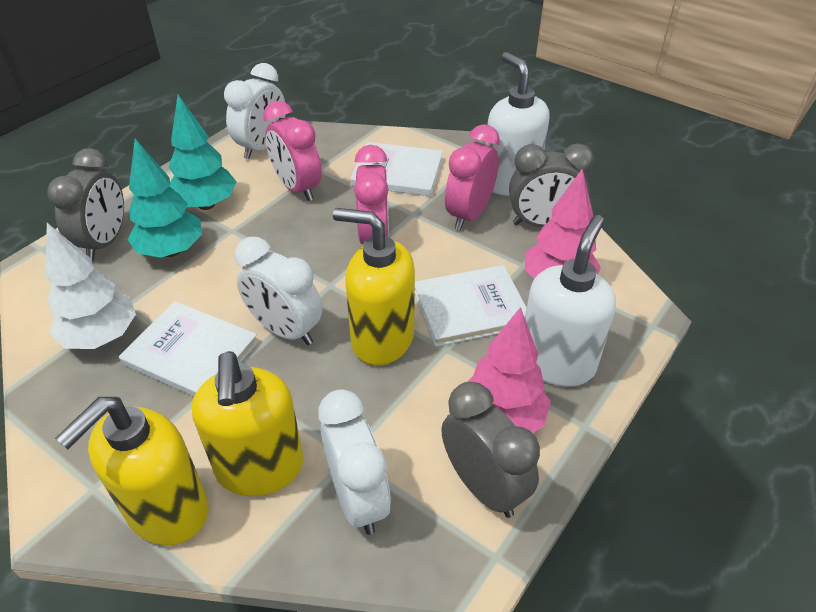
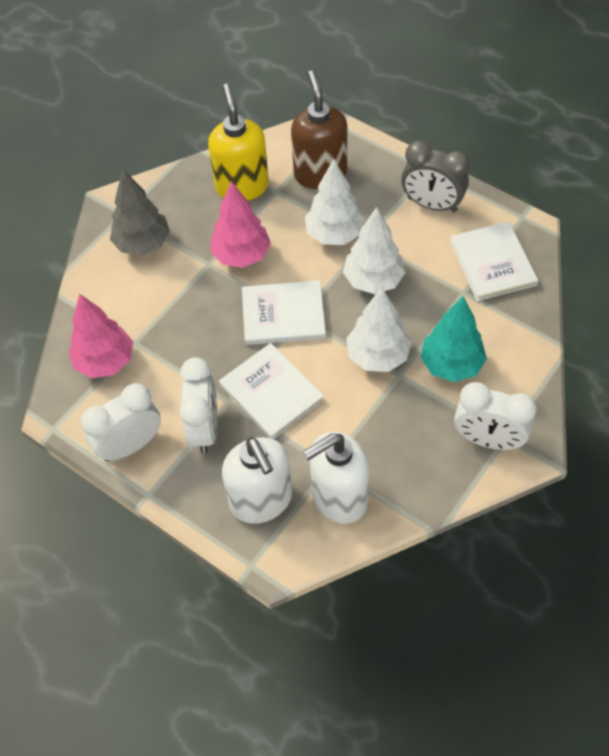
brown soap dispenser: none = 0 -> [291,70,347,189] = 1
grey clock: [47,148,124,261] [441,382,540,518] [509,143,594,227] = 3 -> [401,141,470,212] = 1
grey tree: none = 0 -> [110,170,170,255] = 1
pink clock: [263,101,322,201] [354,145,389,244] [445,124,500,230] = 3 -> none = 0
turquoise tree: [128,139,202,258] [169,95,237,210] = 2 -> [421,296,487,382] = 1
white tree: [45,223,136,349] = 1 -> [305,159,365,245] [343,207,405,294] [346,287,411,372] = 3
yellow soap dispenser: [55,397,209,545] [192,351,304,496] [333,208,415,366] = 3 -> [208,84,269,201] = 1

